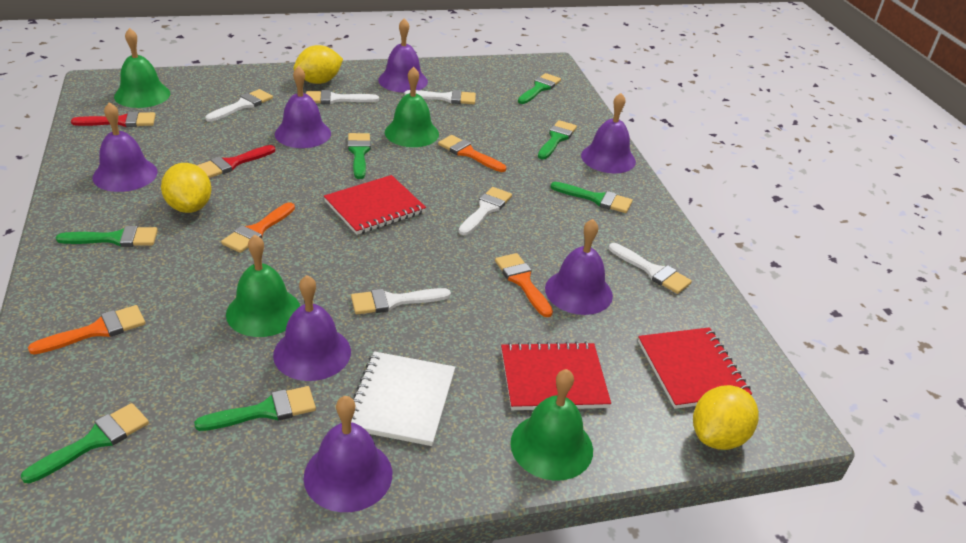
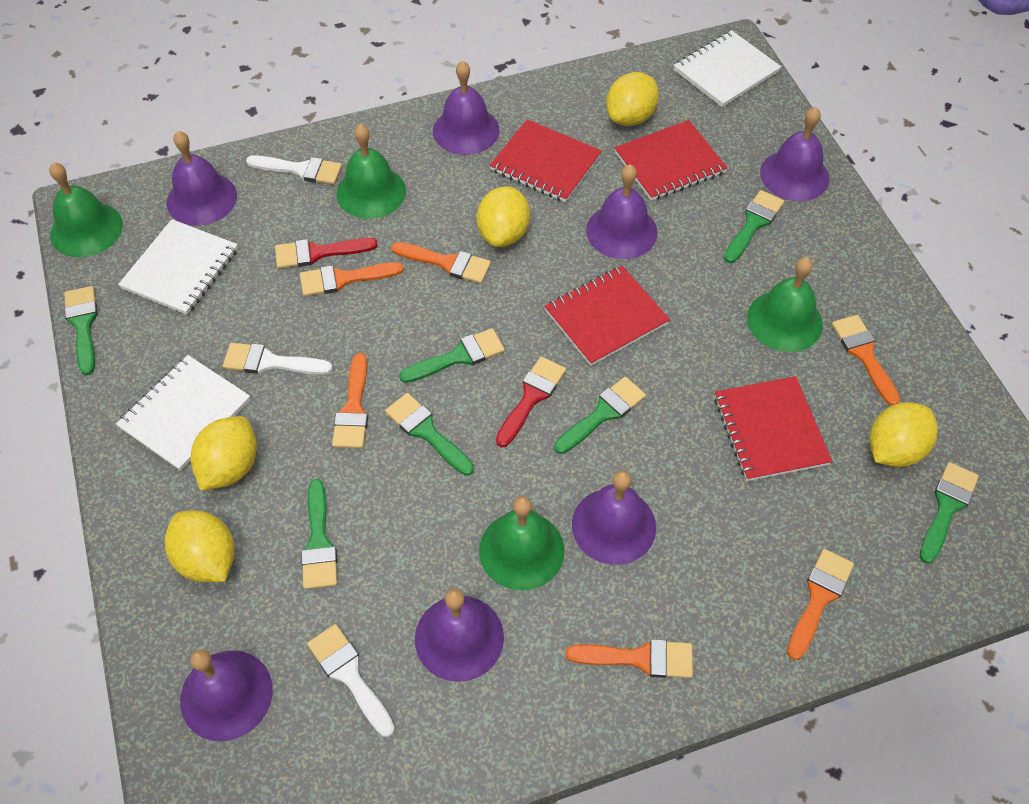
orange brush: [28,305,145,354] [221,202,295,253] [438,135,506,172] [495,253,553,317] = 4 -> [300,262,404,296] [332,353,368,448] [391,242,491,283] [566,639,693,678] [787,549,854,660] [832,315,900,406] = 6
red notebook: [324,175,426,235] [501,341,611,410] [638,327,752,409] = 3 -> [490,119,602,202] [545,266,670,366] [614,120,727,201] [714,376,832,481] = 4
white brush: [206,89,273,122] [306,90,379,104] [351,288,451,314] [405,90,476,104] [459,187,512,235] [609,243,692,294] = 6 -> [223,343,333,375] [246,155,342,184] [307,624,395,737] = 3
white notebook: [351,351,455,446] = 1 -> [116,355,250,471] [118,219,238,315] [674,30,781,107] = 3
yellow lemon: [161,163,211,213] [294,45,343,84] [693,385,759,450] = 3 -> [165,510,235,582] [191,416,257,491] [477,186,530,247] [606,72,659,126] [869,402,938,467] = 5

